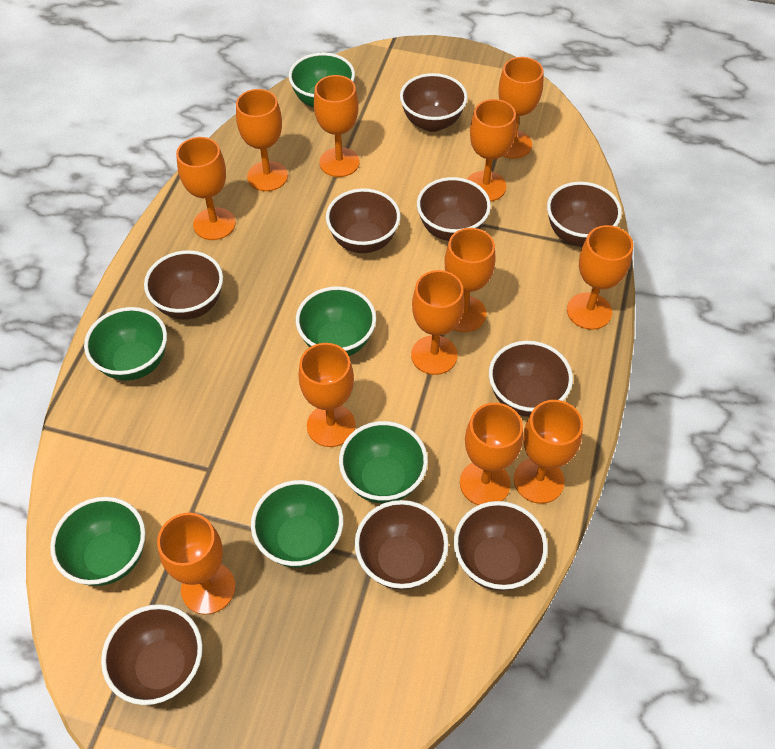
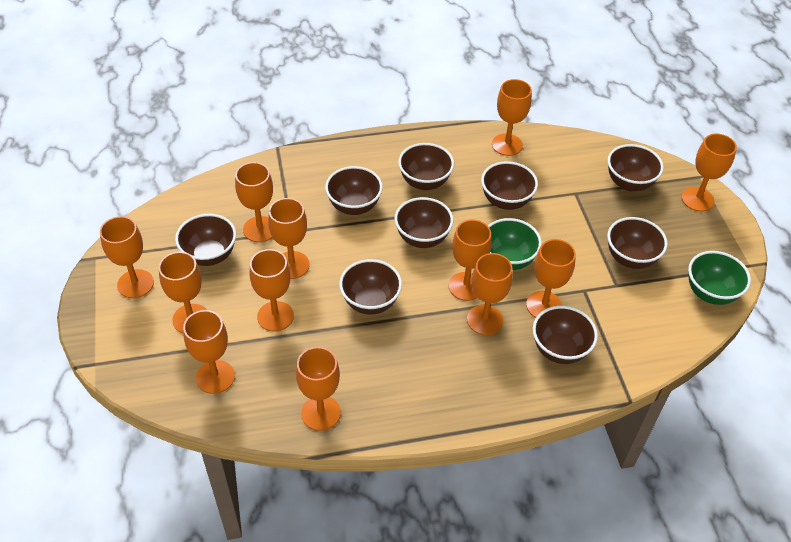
green bowl: [50,497,145,586] [84,307,167,381] [251,480,343,568] [288,53,355,107] [296,286,376,356] [339,421,428,504] = 6 -> [488,218,542,270] [688,251,751,305] = 2

